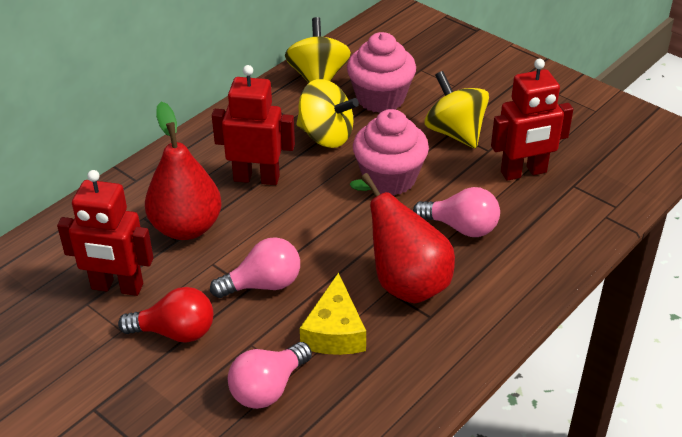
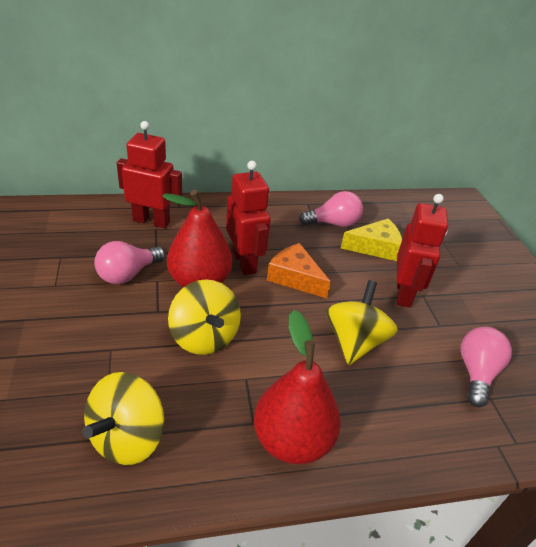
orange cheese: none = 0 -> [267,243,331,298] = 1
pink cupcake: [347,32,416,113] [353,109,429,195] = 2 -> none = 0
red light bulb: [118,287,213,343] = 1 -> none = 0

